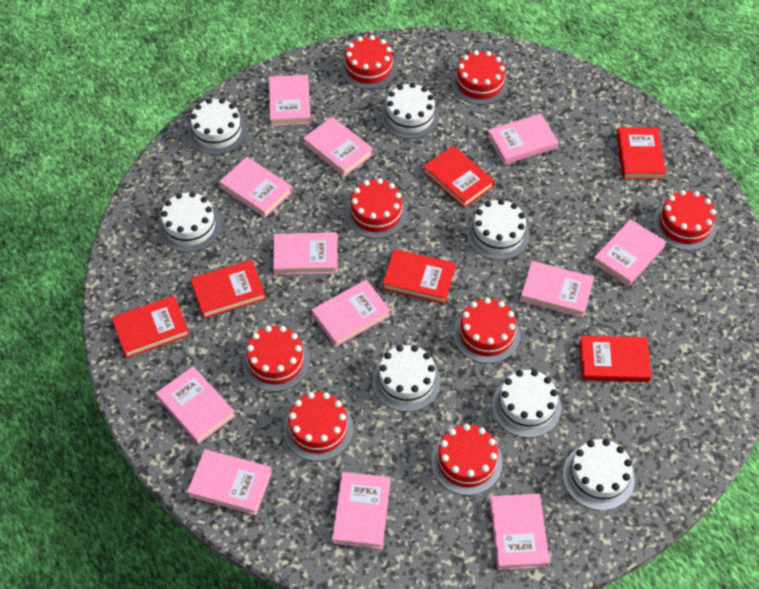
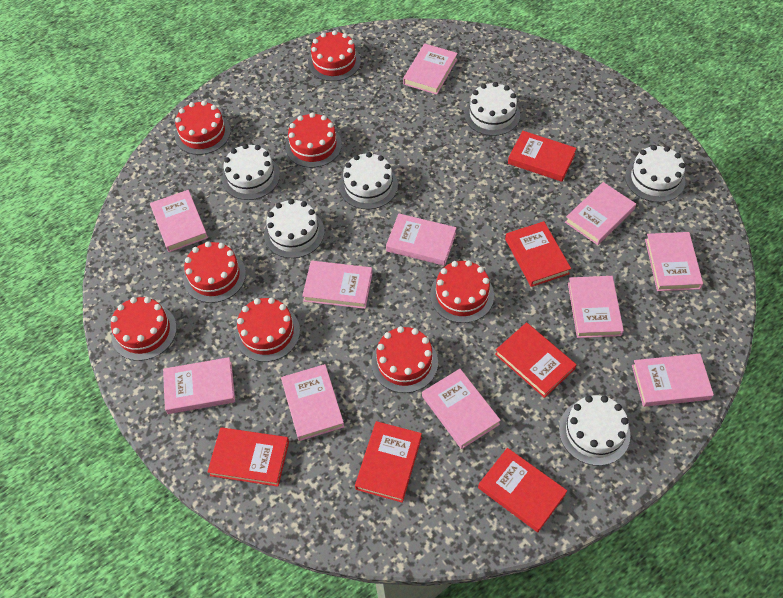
pink book: [156,366,235,444] [187,449,272,515] [219,157,293,218] [269,75,311,126] [273,232,338,275] [303,117,373,177] [312,280,391,347] [332,472,391,549] [487,114,559,165] [490,494,550,570] [520,261,594,318] [593,219,666,287] = 12 -> [150,190,208,252] [163,357,235,414] [281,364,344,441] [302,261,372,309] [386,214,457,266] [403,43,458,95] [422,369,501,449] [565,182,636,245] [568,276,624,338] [632,353,714,407] [645,232,703,291] = 11
white cake: [159,192,221,252] [188,98,247,155] [373,345,441,412] [381,83,439,139] [467,199,530,260] [492,370,561,438] [563,439,635,511] = 7 -> [222,144,280,200] [264,199,325,258] [339,152,398,209] [464,82,520,136] [559,395,630,466] [625,145,685,202] = 6

